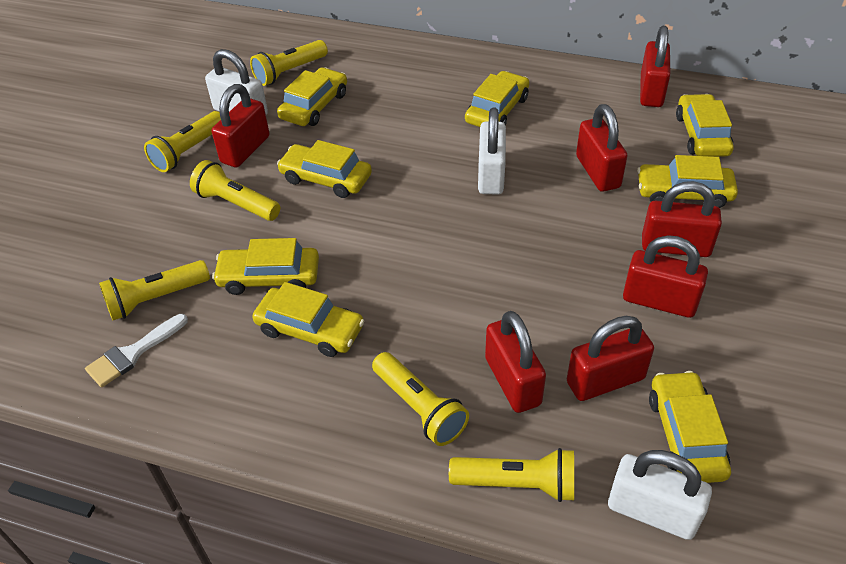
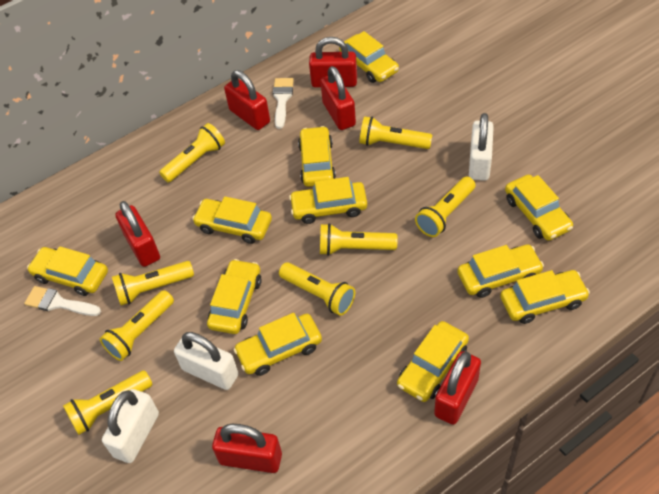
red padlock: [212,84,270,167] [485,311,546,413] [567,316,654,401] [576,104,627,192] [623,235,708,318] [640,26,671,107] [642,181,722,257] = 7 -> [115,201,160,267] [212,424,282,473] [224,70,270,130] [309,37,357,88] [320,66,356,130] [434,351,481,425] = 6
white brush: [85,314,188,388] = 1 -> [24,286,101,316] [273,78,293,129] = 2
yellow car: [212,238,319,295] [253,282,364,357] [277,67,347,126] [277,140,372,198] [465,71,529,127] [637,155,738,208] [649,371,731,483] [676,94,734,157] = 8 -> [27,246,108,296] [192,196,272,244] [207,259,262,334] [234,313,322,376] [289,177,367,224] [298,126,336,187] [339,31,399,83] [397,321,469,402] [458,244,544,298] [500,270,590,324] [505,174,573,241] = 11
yellow flashlight: [99,260,210,320] [144,111,221,172] [190,160,280,221] [250,40,328,86] [372,352,469,446] [449,448,574,502] = 6 -> [63,370,152,435] [100,290,174,361] [112,261,194,306] [159,123,225,183] [279,262,355,316] [320,223,397,256] [360,116,432,149] [415,177,476,237] = 8

